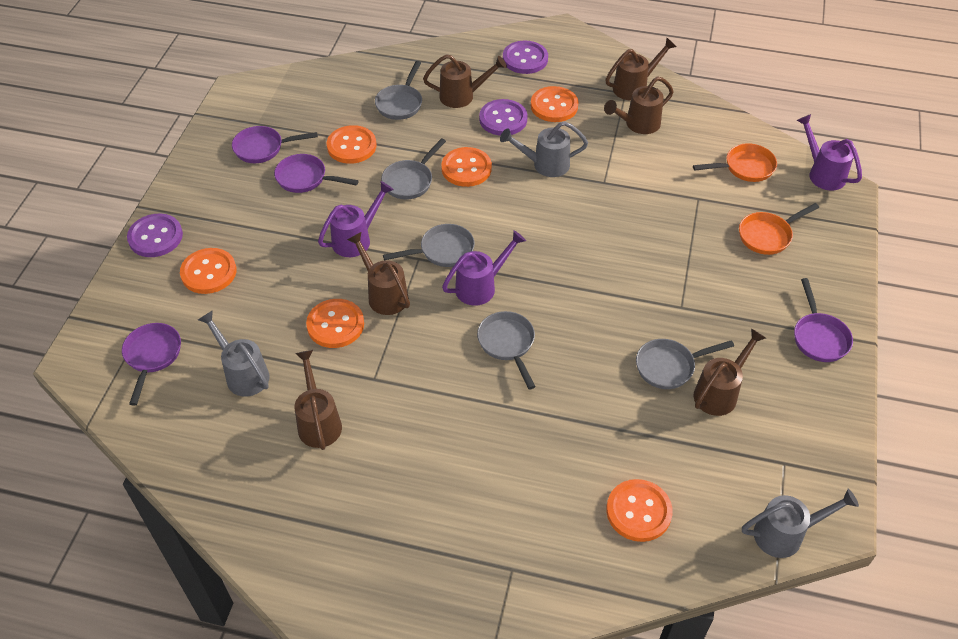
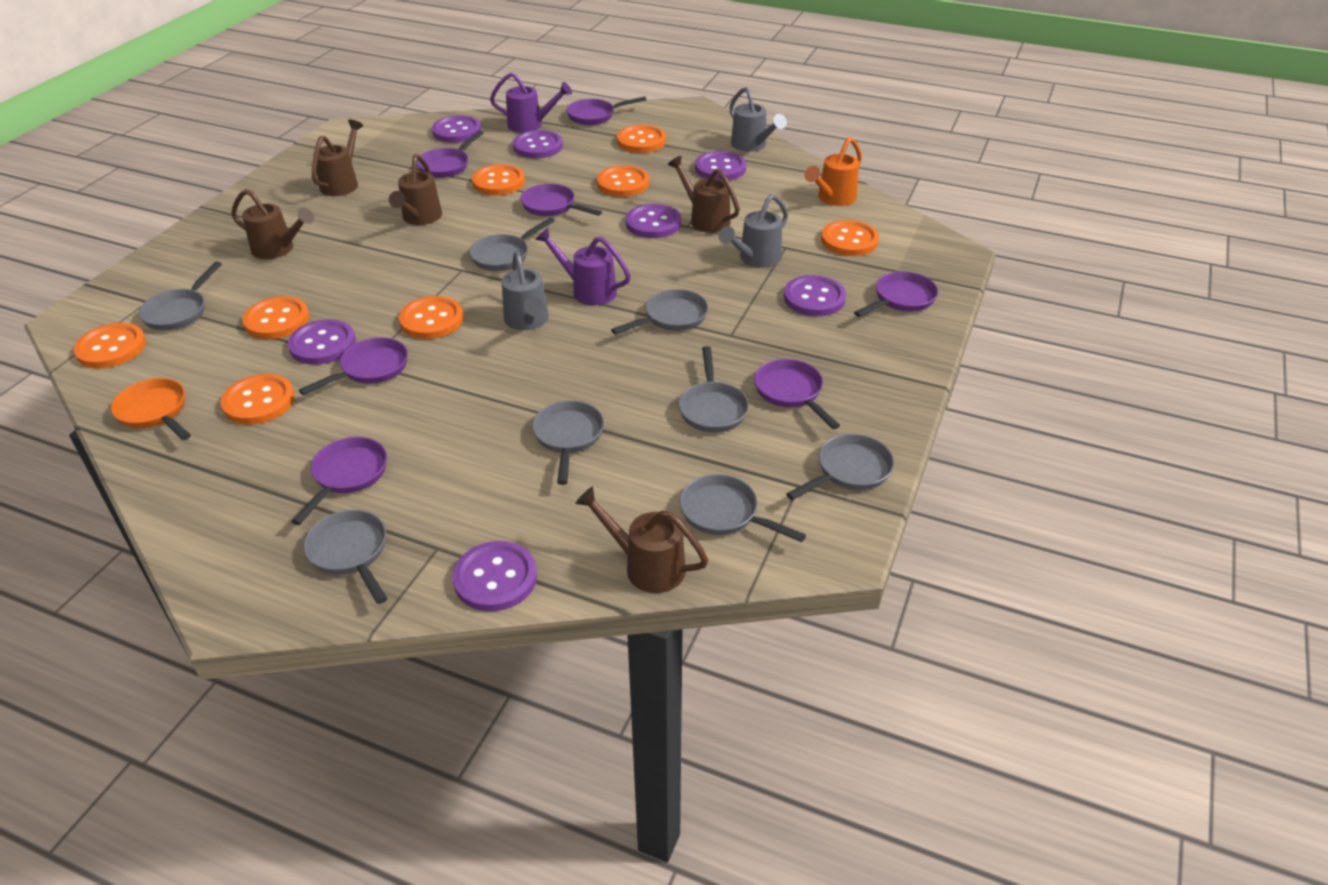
brown watering can: [294,350,342,450] [347,232,410,315] [423,54,507,108] [604,77,674,134] [605,38,676,100] [694,328,766,416] = 6 -> [231,189,314,259] [312,120,363,196] [389,154,442,225] [575,486,708,593] [668,156,740,233] = 5
grey pan: [375,61,422,120] [381,138,446,199] [383,224,475,267] [477,311,536,389] [636,339,734,389] = 5 -> [139,261,222,330] [304,510,387,604] [469,217,555,271] [532,400,604,485] [611,289,708,335] [679,346,749,433] [680,474,806,542] [786,434,894,500] = 8
orange button: [180,248,236,294] [306,299,364,348] [327,125,377,164] [441,147,492,187] [531,86,579,122] [606,479,673,542] = 6 -> [73,323,146,368] [221,374,295,425] [242,296,309,339] [399,296,464,339] [472,164,525,195] [597,165,649,197] [617,125,666,153] [821,220,879,256] = 8
orange pan: [693,143,777,182] [739,203,819,255] = 2 -> [111,378,191,440] = 1
orange watering can: none = 0 -> [805,137,862,206] = 1
purple button: [127,214,183,257] [479,99,528,136] [503,41,548,74] = 3 -> [288,319,356,365] [432,115,481,143] [453,541,537,611] [513,130,563,158] [626,204,681,238] [695,151,746,181] [784,275,846,316] = 7
purple pan: [122,323,181,406] [232,126,318,163] [274,154,359,193] [794,278,853,362] = 4 -> [291,437,387,525] [299,337,408,395] [417,131,484,178] [520,184,602,216] [567,97,647,125] [754,359,840,429] [854,271,938,317] = 7
purple watering can: [318,181,394,257] [442,230,526,306] [797,114,862,191] = 3 -> [490,72,572,133] [535,228,631,306] = 2

